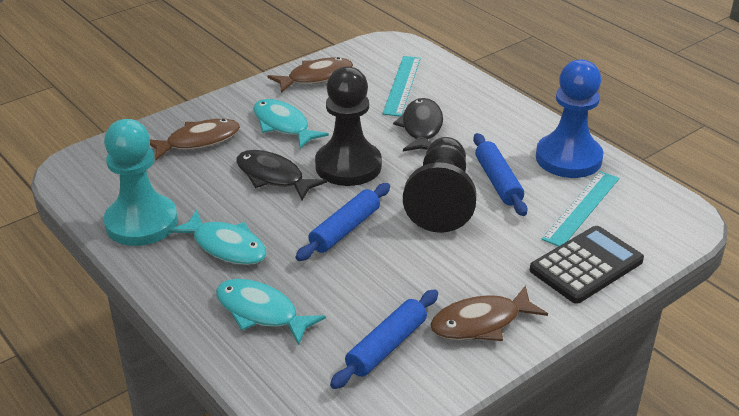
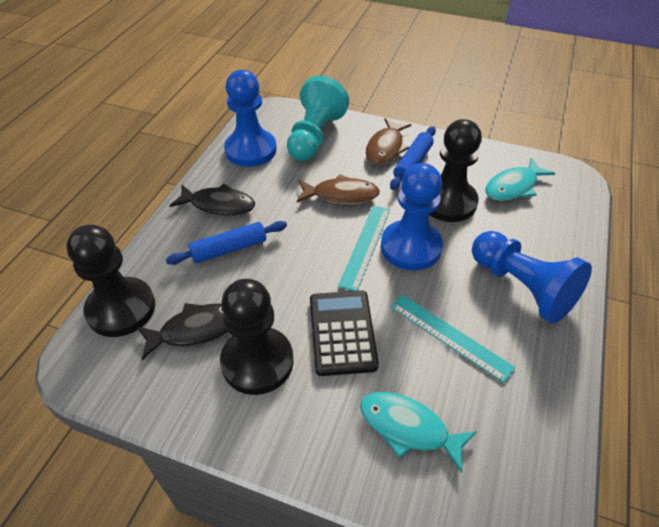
black pawn: [315,66,382,186] [403,137,477,233] = 2 -> [67,224,155,337] [220,279,293,395] [429,119,482,222] = 3
blue pawn: [536,59,603,178] = 1 -> [224,70,277,167] [381,163,443,271] [472,231,592,324] = 3
blue rolling pin: [296,183,390,261] [330,289,438,389] [473,133,528,216] = 3 -> [166,221,287,265] [390,126,436,190] = 2
brown fish: [150,119,240,160] [267,57,353,93] [430,285,548,341] = 3 -> [297,174,380,204] [366,118,411,165] = 2
turquoise fish: [168,210,267,265] [216,279,326,345] [253,99,329,149] = 3 -> [360,392,476,473] [485,158,555,201] = 2

